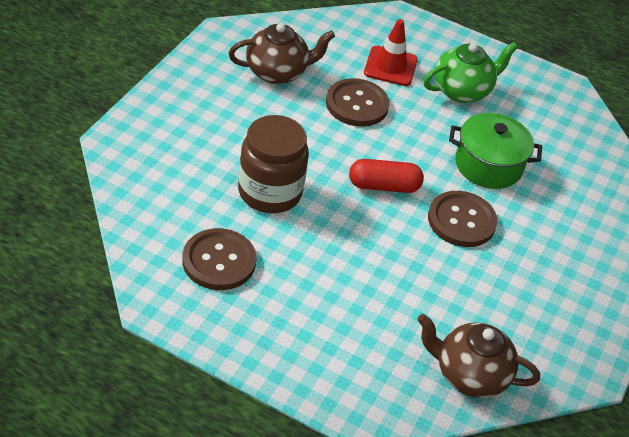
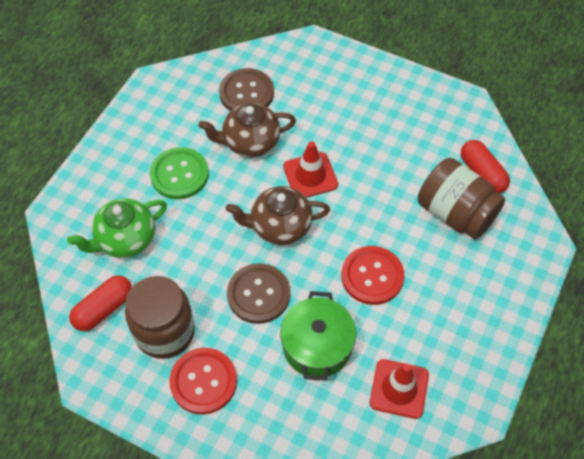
brown button: [182,228,257,290] [326,78,390,127] [428,191,497,247] = 3 -> [219,68,274,111] [227,263,290,324] = 2
brown jar: [238,115,309,213] = 1 -> [125,276,195,359] [418,158,505,240] = 2
green button: none = 0 -> [150,147,209,199] = 1
red button: none = 0 -> [169,348,237,415] [341,246,404,305] = 2
red capsule: [349,159,424,193] = 1 -> [69,275,132,331] [461,140,510,194] = 2
red traffic cone: [364,19,418,86] = 1 -> [283,141,338,198] [370,359,429,419] = 2

